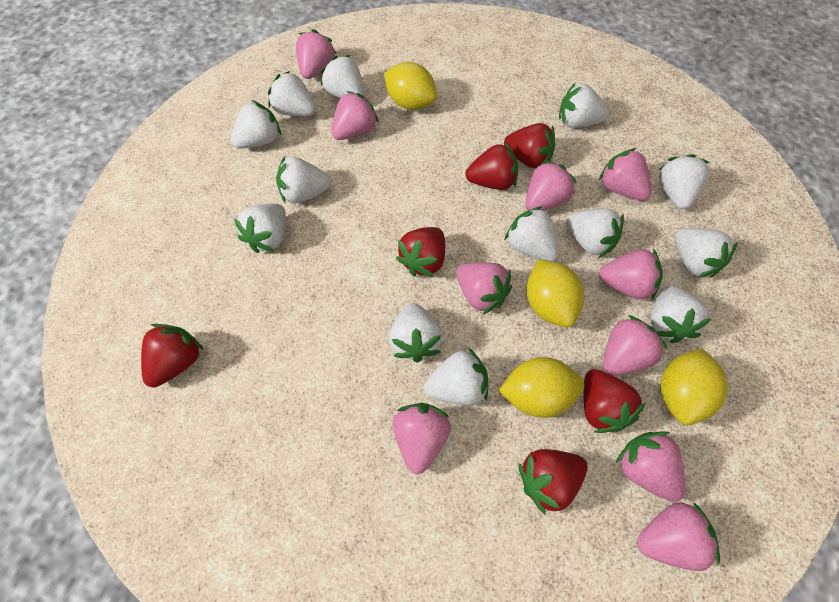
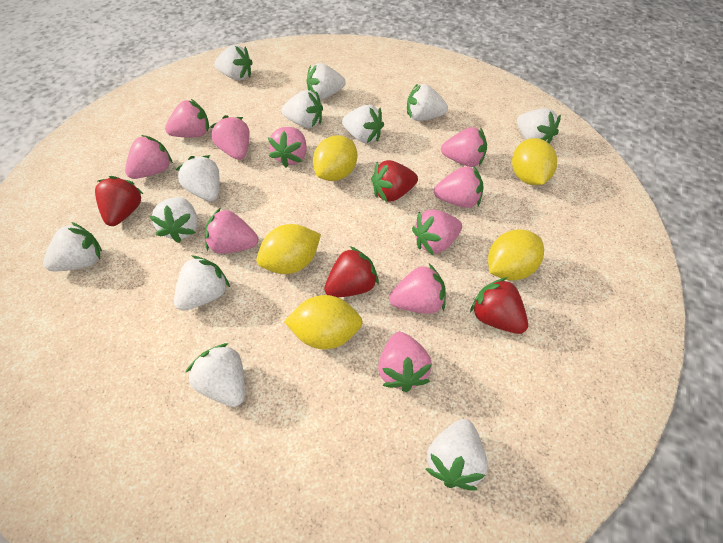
red strawberry: [141,324,204,387] [396,227,445,277] [465,142,518,190] [504,123,555,168] [518,449,588,514] [584,369,646,433] = 6 -> [95,176,143,226] [324,246,379,297] [371,160,418,202] [470,277,528,334] = 4
white strawberry: [231,100,281,148] [234,203,286,253] [268,71,316,116] [276,156,331,204] [321,55,364,98] [389,303,443,362] [424,348,488,405] [504,206,559,261] [559,82,609,128] [566,208,624,258] [650,285,712,343] [659,154,710,209] [675,228,738,278] = 13 -> [43,222,102,271] [150,197,198,243] [174,256,230,311] [176,155,220,201] [185,343,245,407] [215,45,253,80] [282,90,323,128] [306,63,346,100] [342,105,384,143] [407,83,448,121] [425,419,488,491] [517,108,561,144] = 12
yellow lemon: [384,62,437,110] [499,357,584,418] [526,259,584,327] [660,349,728,425] = 4 -> [256,224,321,274] [284,295,363,350] [313,135,357,181] [488,229,544,281] [512,138,557,185] = 5

